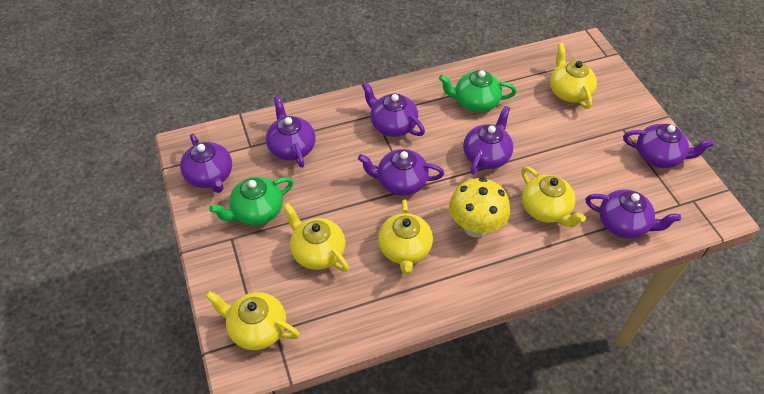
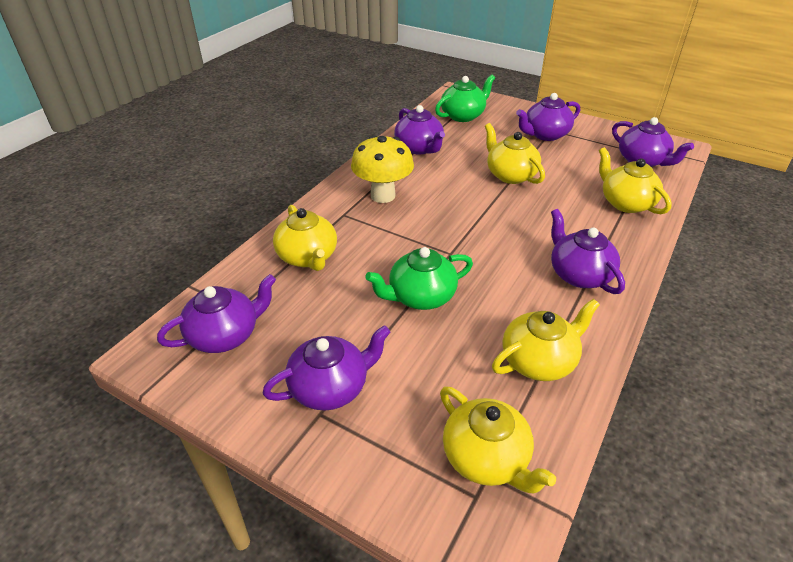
purple teapot: [180,134,232,193] [266,96,316,168] [358,149,444,196] [362,82,425,137] [463,106,513,174] [585,189,681,239] [623,124,714,168] = 7 -> [157,274,276,353] [263,325,390,410] [394,105,445,155] [516,93,580,141] [551,209,625,294] [612,117,694,167] = 6

